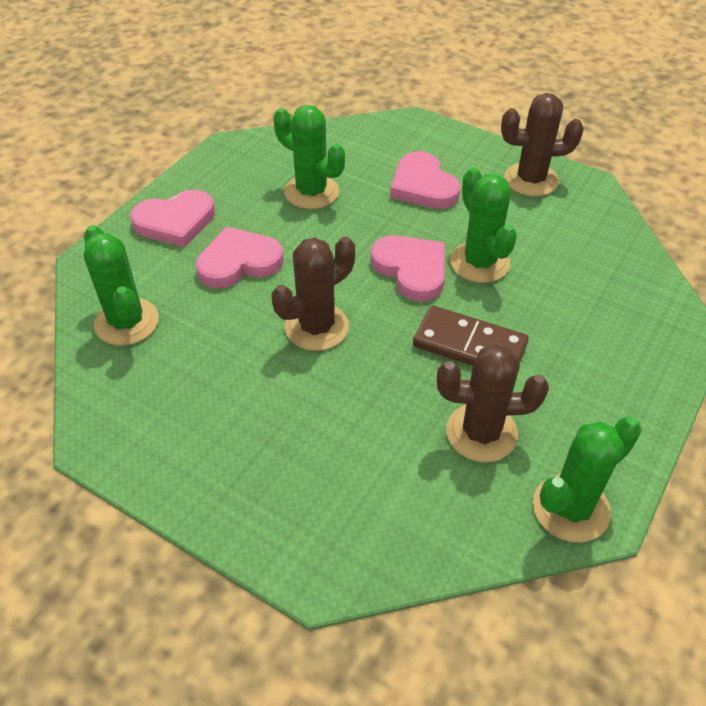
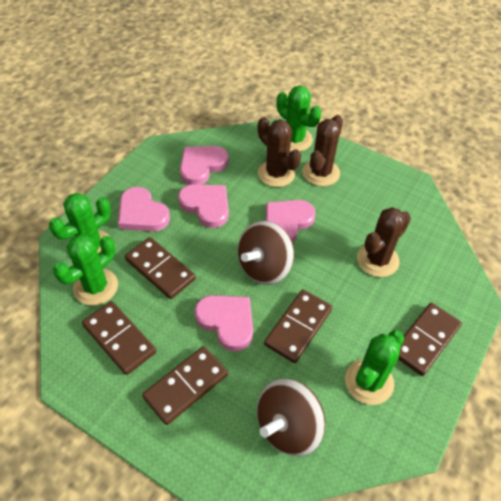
brown domino: [413,305,529,366] = 1 -> [82,301,156,375] [125,237,196,299] [142,346,228,425] [264,290,332,363] [398,303,462,376] = 5
brown spinning top: none = 0 -> [237,221,294,285] [257,378,325,456] = 2
pink heart: [130,189,215,247] [196,226,284,289] [371,235,445,302] [390,151,460,209] = 4 -> [118,187,170,232] [178,184,229,228] [180,146,229,185] [195,295,253,352] [266,200,316,243] = 5

